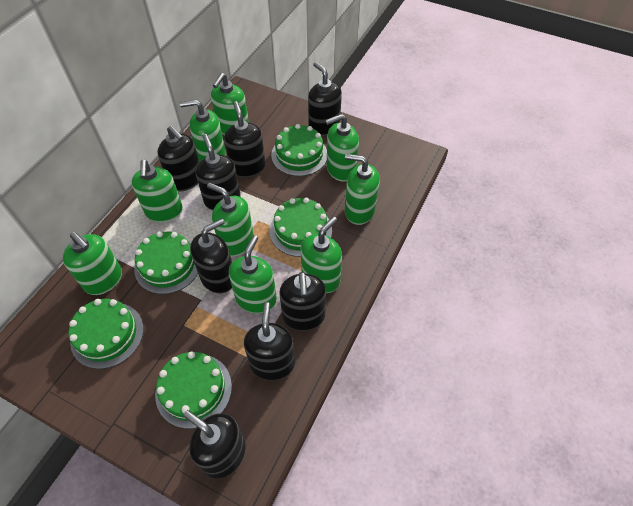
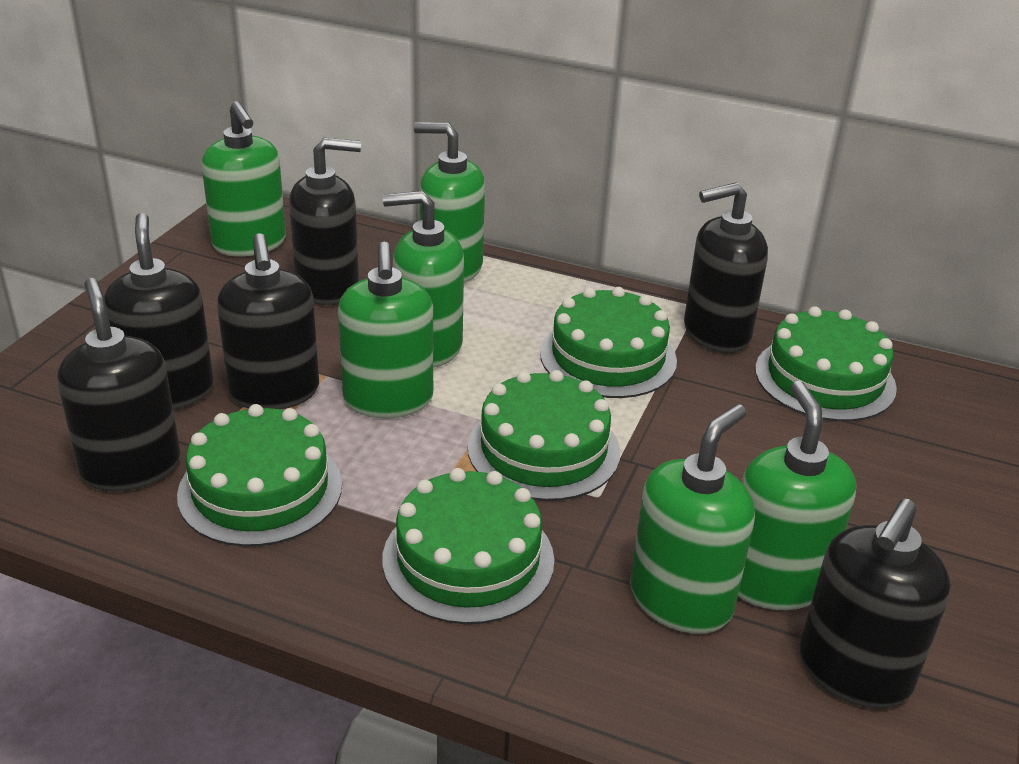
black soap dispenser: [158,126,199,191] [183,410,246,479] [190,218,232,293] [196,134,241,210] [224,101,265,178] [244,302,295,380] [279,272,326,331] [308,62,342,136] = 8 -> [57,278,180,491] [104,212,214,410] [217,233,319,409] [289,138,361,305] [684,183,768,353] [800,499,951,708] = 6
green soap dispenser: [63,232,122,295] [132,160,183,222] [180,100,226,162] [207,183,254,257] [211,73,249,135] [229,235,277,314] [301,216,342,293] [325,114,359,182] [345,154,380,225] = 9 -> [202,101,286,256] [338,242,433,418] [383,191,464,367] [414,122,485,283] [630,404,755,634] [738,381,856,610] = 6

